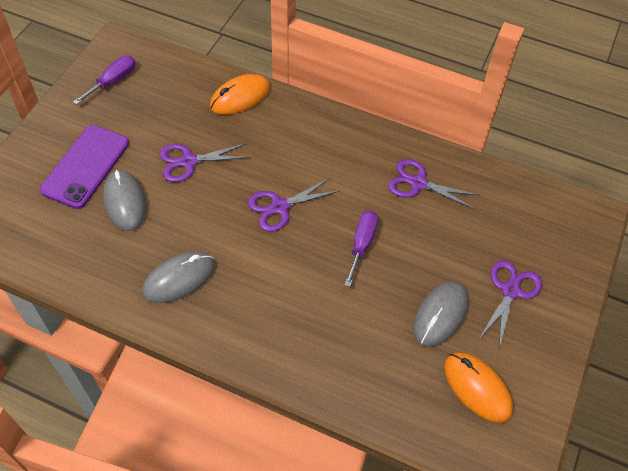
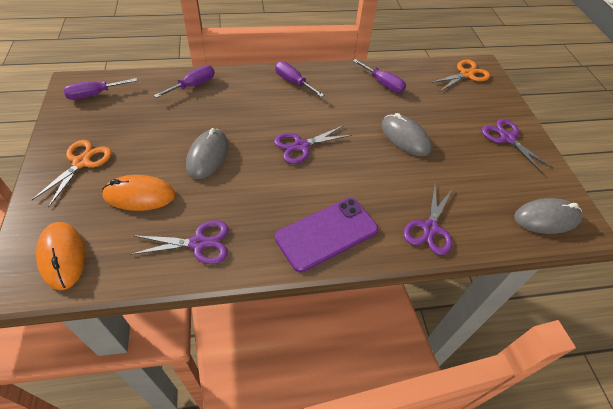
orange scissors: none = 0 -> [32,140,112,207] [430,60,490,91] = 2
purple screwdriver: [73,56,136,105] [344,211,378,287] = 2 -> [63,78,137,100] [154,65,215,98] [275,61,324,97] [353,59,406,93] = 4

